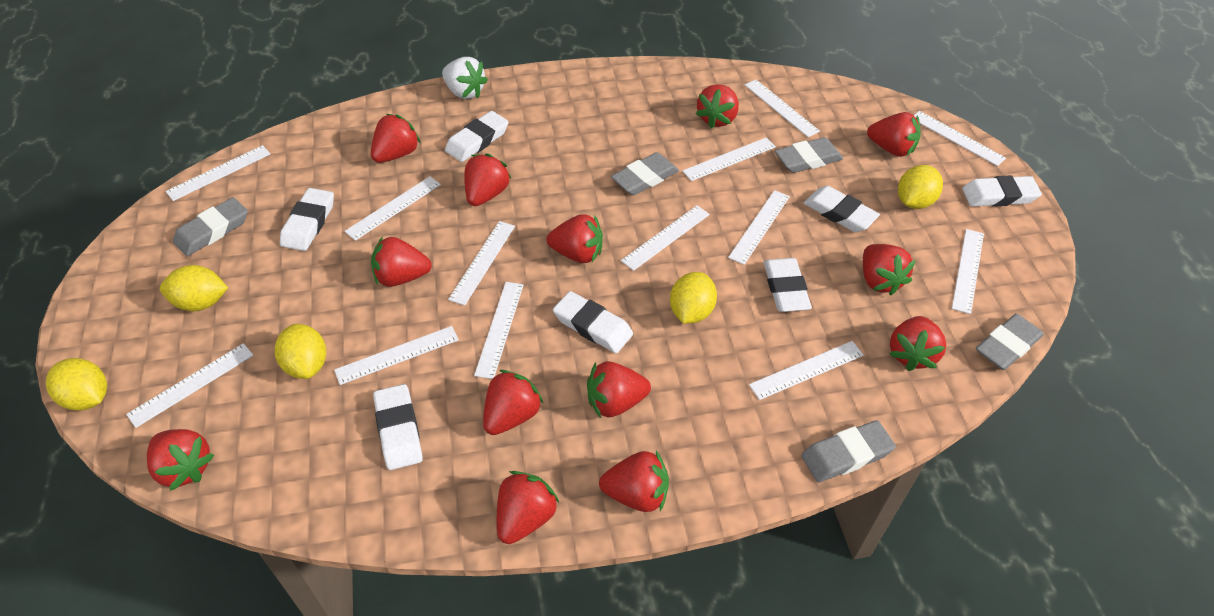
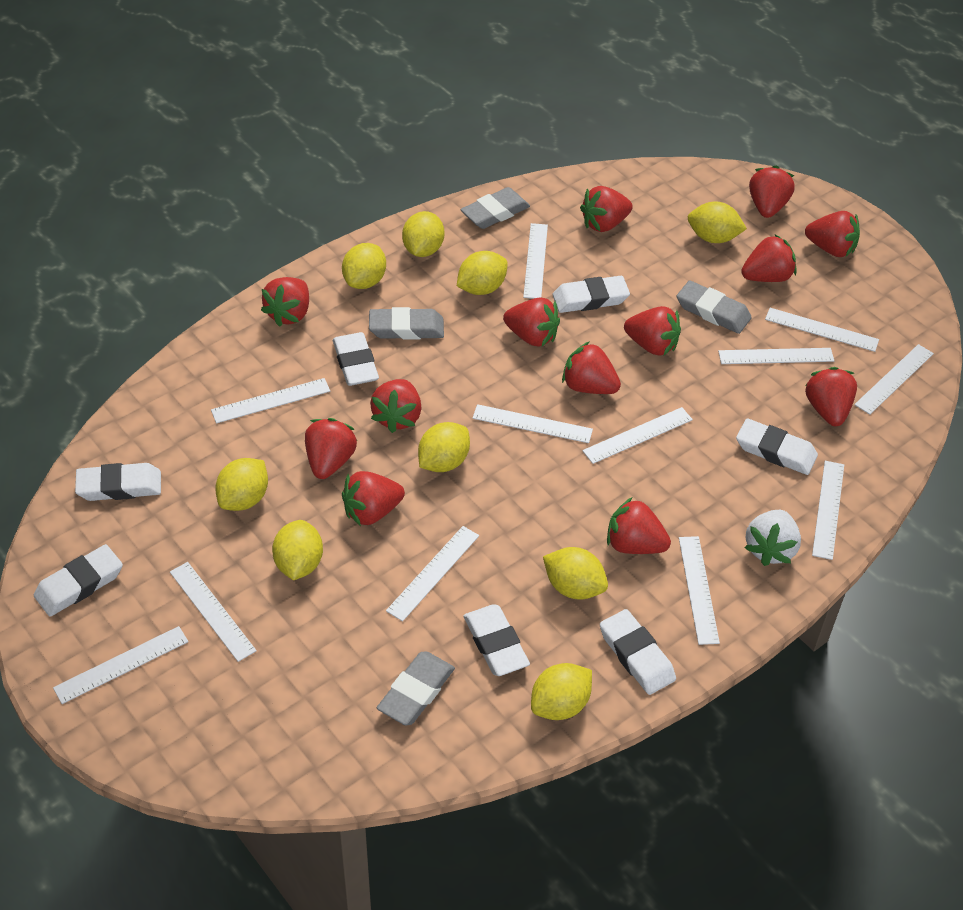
grey eraser: [173,197,248,256] [611,152,679,195] [775,137,843,173] [801,420,896,483] [976,314,1044,370] = 5 -> [369,307,444,340] [377,651,455,725] [460,187,530,229] [677,280,752,334] = 4
white ruler: [126,343,254,428] [166,145,271,201] [334,326,459,385] [344,176,441,241] [448,221,515,306] [474,282,524,379] [621,205,710,271] [682,137,776,181] [728,190,790,265] [745,80,820,137] [749,341,864,400] [914,111,1006,166] [952,229,984,314] = 13 -> [53,626,188,704] [170,562,257,662] [211,378,330,423] [386,526,479,622] [472,404,593,443] [523,223,548,299] [582,407,693,464] [679,536,720,645] [718,348,834,364] [765,308,879,352] [812,461,844,560] [854,344,934,415] = 12
yellow lemon: [46,358,107,411] [160,265,228,311] [275,324,326,379] [670,272,717,324] [898,165,943,209] = 5 -> [215,458,268,511] [272,520,323,580] [342,243,386,289] [402,211,444,257] [418,422,470,472] [457,251,508,295] [531,663,592,720] [543,547,608,600] [688,202,747,243] = 9

